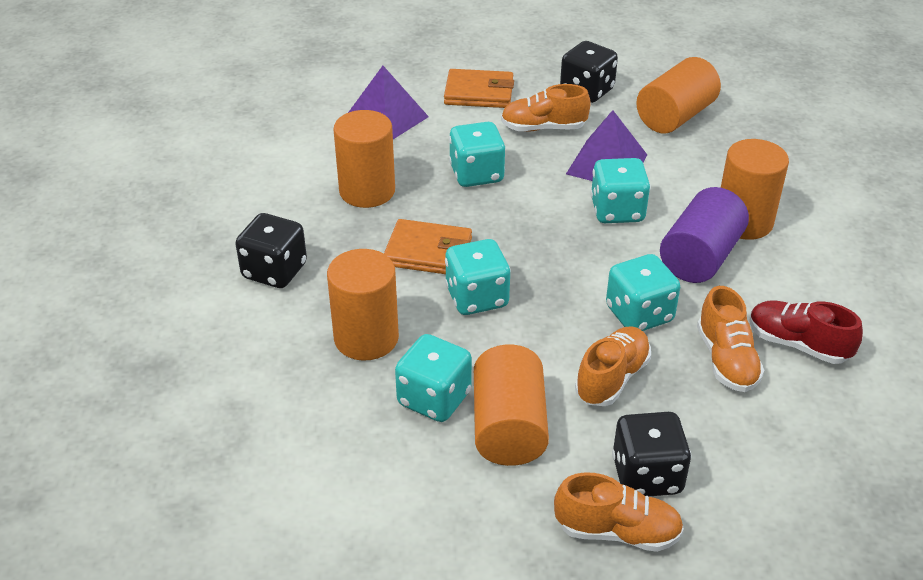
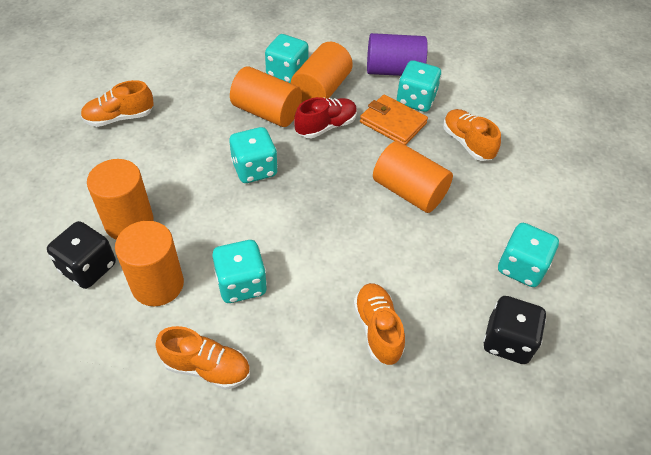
black dice: [235,213,307,288] [560,41,618,103] [612,412,691,497] = 3 -> [47,221,116,289] [483,296,546,364] = 2
orange wallet: [384,219,472,274] [444,69,514,108] = 2 -> [360,95,428,145] = 1
purple pyramid: [348,66,429,139] [566,110,647,181] = 2 -> none = 0

